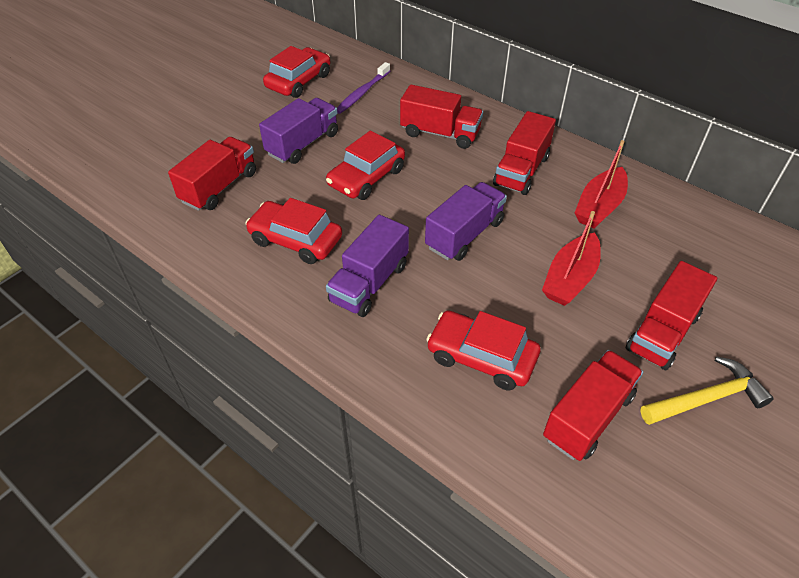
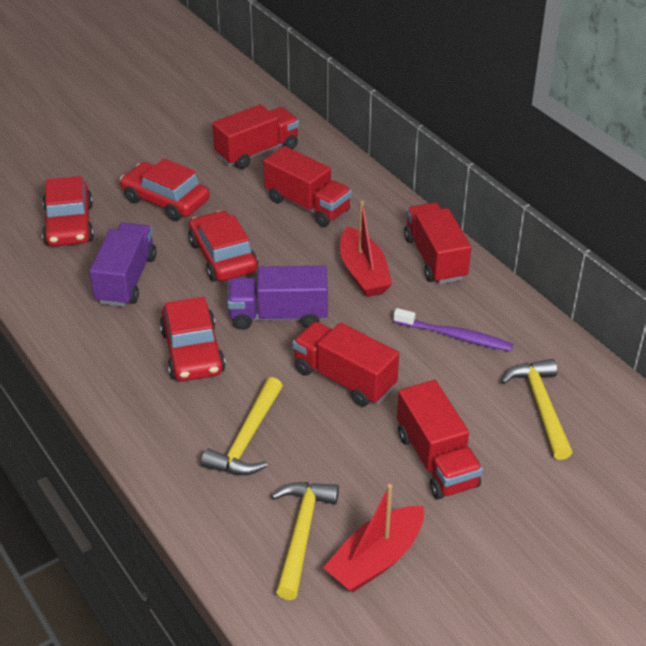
purple truck: [259,98,338,164] [326,215,409,317] [425,182,507,261] = 3 -> [89,223,157,307] [227,266,328,330] = 2
yellow hammer: [640,357,774,425] = 1 -> [201,377,283,475] [271,482,339,600] [501,359,573,460] = 3

